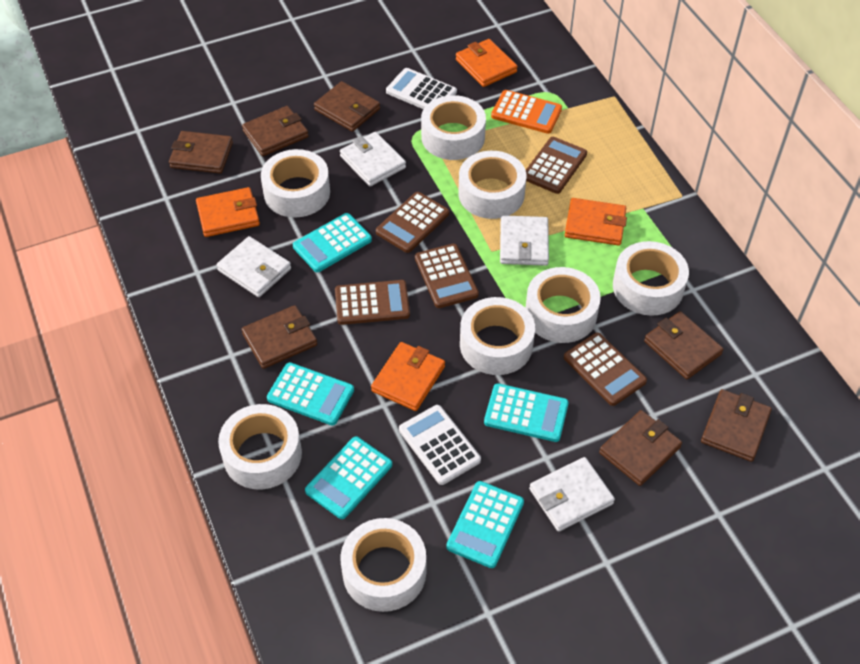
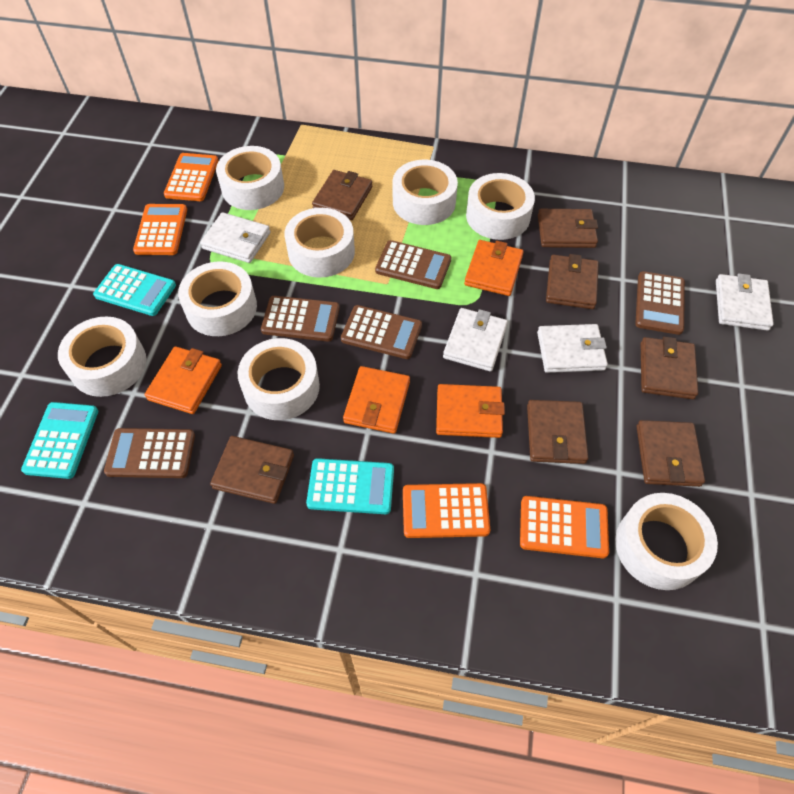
orange calculator: [491,90,562,134] = 1 -> [133,204,187,255] [164,153,219,201] [403,483,490,538] [520,496,609,558] = 4
turquoise calculator: [267,362,354,425] [293,213,372,272] [305,436,392,519] [446,481,524,568] [484,383,569,442] = 5 -> [21,402,98,479] [93,264,176,316] [306,458,394,514] = 3
white calculator: [386,68,457,109] [399,405,481,485] = 2 -> none = 0

